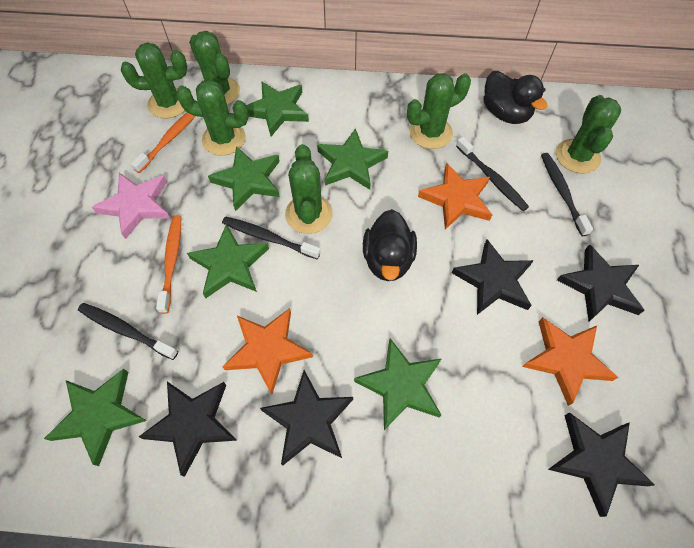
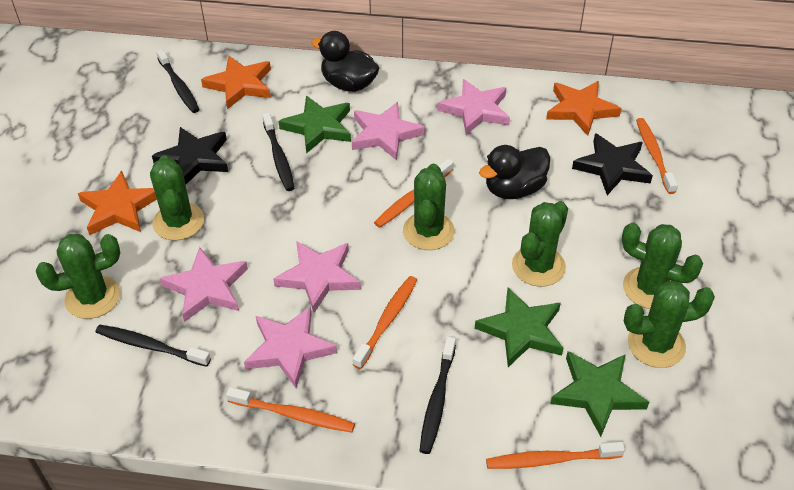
black star: [139,381,237,477] [260,370,353,466] [452,239,534,315] [548,412,655,517] [557,244,645,321] = 5 -> [152,127,228,185] [572,133,653,195] = 2
green star: [44,369,147,466] [187,224,269,298] [208,146,280,211] [246,81,309,136] [317,128,388,190] [354,339,441,430] = 6 -> [279,96,351,154] [475,288,563,367] [550,351,649,437] = 3
orange toothbrush: [131,113,196,173] [156,215,181,314] = 2 -> [226,387,355,433] [353,276,417,369] [374,159,454,228] [486,442,625,469] [636,118,678,194] = 5
pink star: [92,173,170,239] = 1 -> [160,247,248,322] [244,306,337,388] [273,241,361,313] [352,102,425,161] [438,79,510,135] = 5

